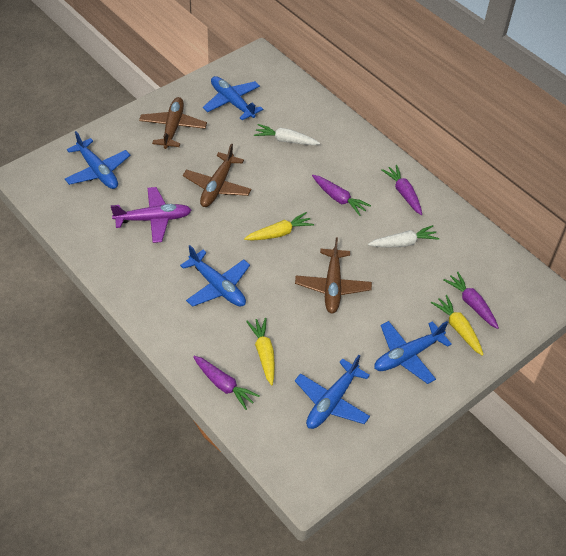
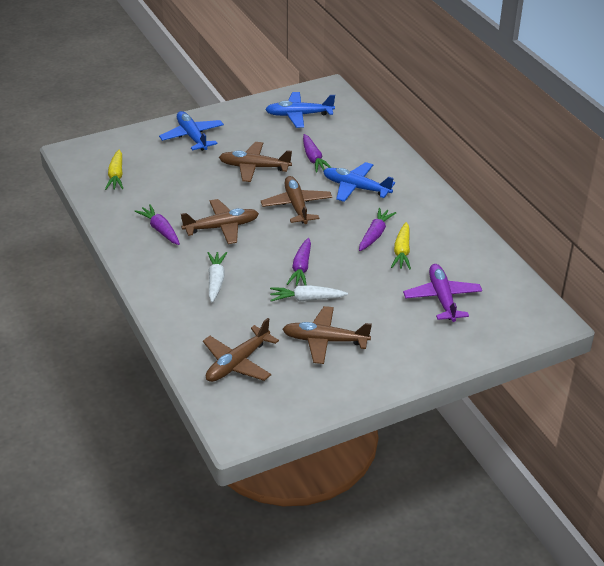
blue plane: [65,131,130,189] [180,245,250,307] [203,76,263,120] [295,355,370,429] [374,321,452,384] = 5 -> [159,111,224,151] [265,92,335,128] [323,162,395,202] = 3
brown plane: [139,97,207,149] [183,143,252,207] [295,238,372,313] = 3 -> [181,199,259,244] [203,318,279,382] [219,142,292,182] [261,176,332,224] [283,306,372,364] = 5
yellow carrot: [244,212,314,241] [246,318,275,385] [431,295,484,356] = 3 -> [105,149,123,190] [391,222,411,269] = 2

